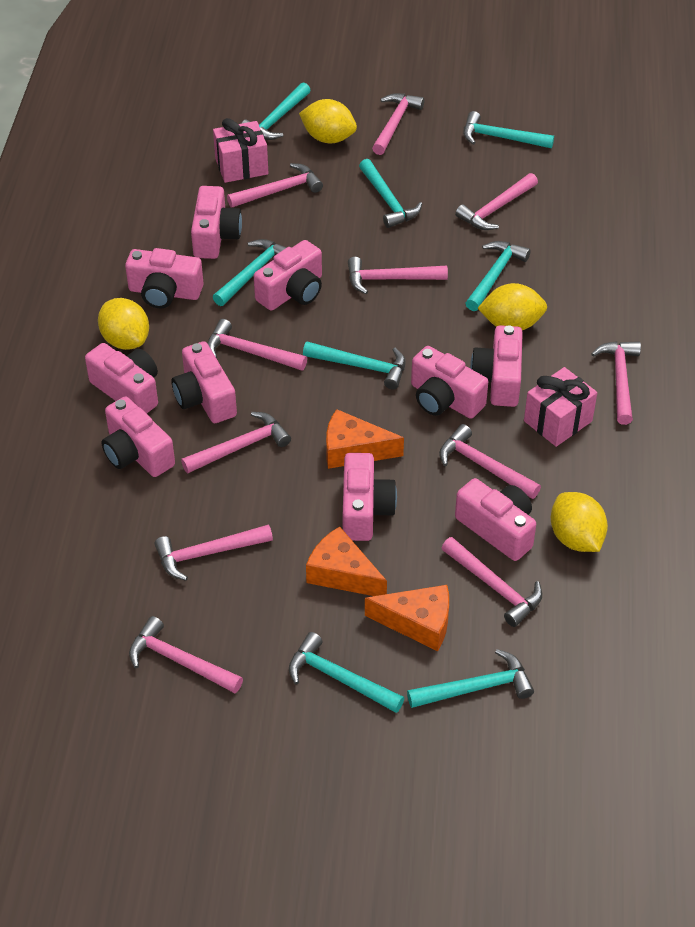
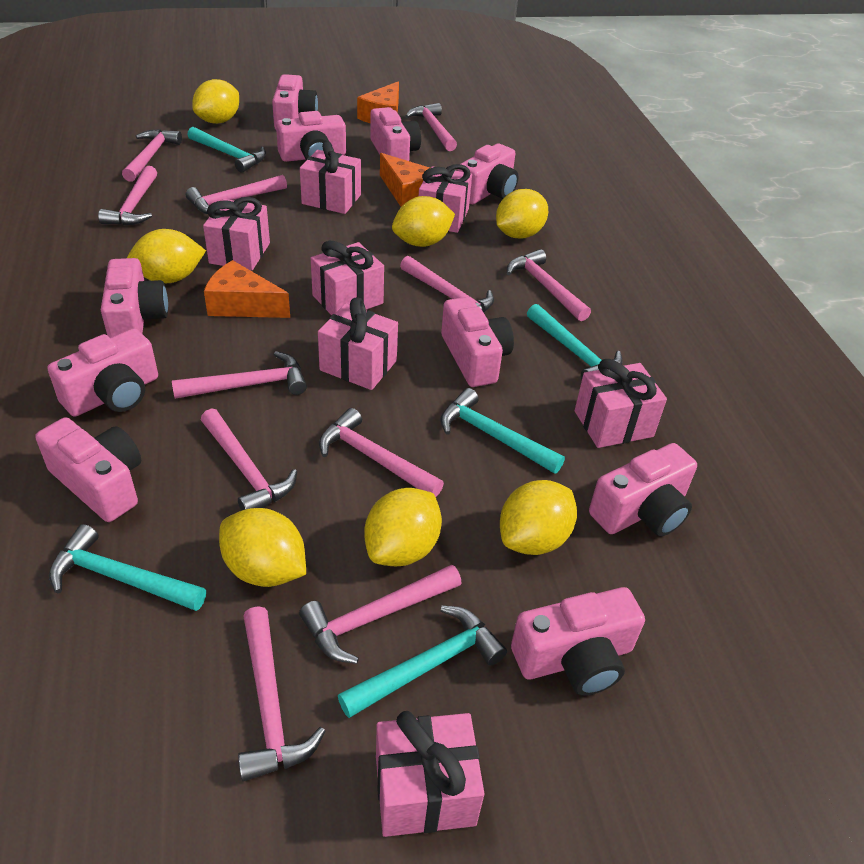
pink gift: [213,118,268,183] [524,367,597,447] = 2 -> [203,197,270,271] [300,141,361,214] [311,241,384,315] [318,297,398,390] [376,711,484,837] [419,164,472,233] [575,359,667,448] = 7
turquoise hammer: [213,239,287,306] [241,82,311,140] [289,632,404,713] [303,342,406,390] [359,159,422,228] [407,649,534,708] [463,111,554,148] [465,241,531,311] = 8 -> [49,524,206,611] [188,127,266,173] [338,606,507,718] [440,388,565,474] [527,304,623,379] = 5
yellow lemon: [98,298,149,350] [299,99,357,143] [478,283,547,330] [551,492,608,552] = 4 -> [127,229,206,283] [192,79,239,124] [219,508,306,587] [364,488,442,566] [392,196,455,247] [496,189,548,239] [500,480,577,555] = 7

